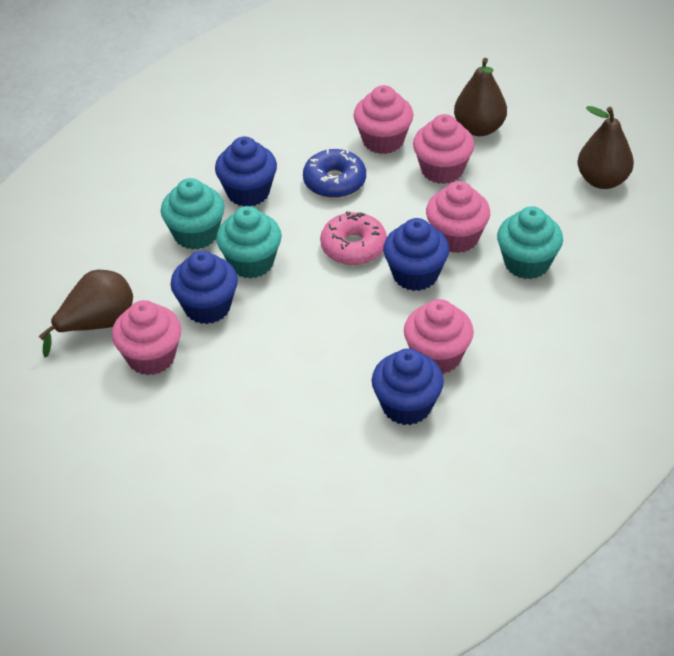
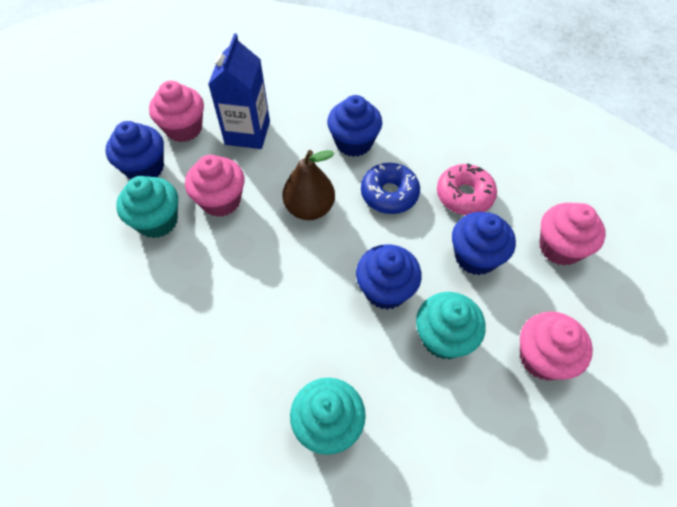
blue carton: none = 0 -> [208,33,270,149] = 1
brown pear: [38,270,133,357] [454,58,507,136] [578,106,634,189] = 3 -> [282,150,335,220] = 1
pink cupcake: [112,300,181,375] [353,85,413,154] [404,299,474,374] [413,114,474,184] [426,181,490,253] = 5 -> [149,81,204,142] [185,155,244,217] [520,311,593,380] [539,203,606,265] = 4

